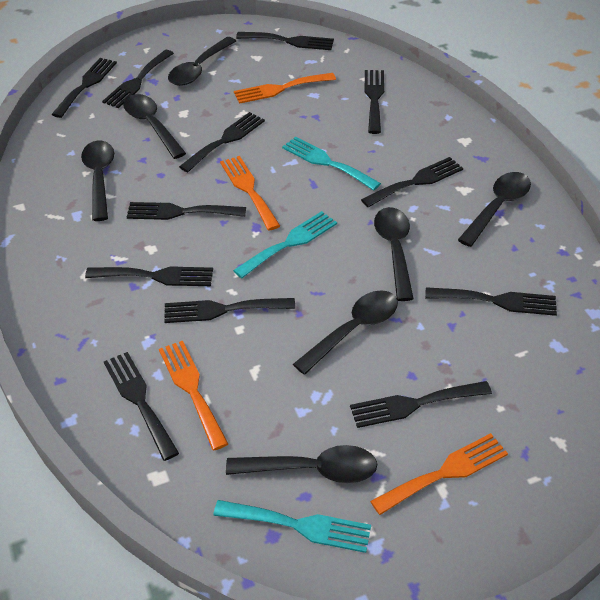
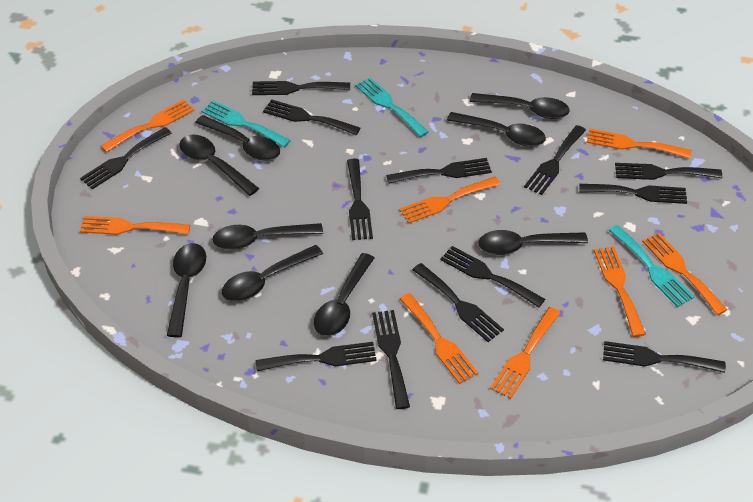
black fork: [51,58,117,118] [85,266,213,286] [102,50,174,108] [104,352,179,461] [127,202,246,220] [164,298,295,323] [179,112,265,172] [236,32,334,50] [350,381,492,428] [361,157,463,207] [364,70,384,134] [425,287,557,316] = 12 -> [80,127,171,189] [252,81,350,95] [256,342,377,371] [263,99,360,135] [347,159,373,240] [372,310,410,409] [386,158,492,184] [412,263,504,342] [440,246,545,308] [524,125,586,195] [579,184,687,204] [603,341,726,373] [615,163,722,180] = 13
black spoon: [81,141,114,221] [123,94,186,159] [168,37,236,86] [226,445,377,483] [293,290,398,375] [374,207,414,301] [458,172,531,247] = 7 -> [167,243,206,337] [180,135,259,196] [195,115,280,161] [213,223,323,250] [222,245,323,301] [314,253,374,336] [447,112,546,147] [470,93,570,119] [478,230,588,255] = 9
orange fork: [159,341,228,450] [220,156,280,230] [234,73,336,104] [370,433,508,515] = 4 -> [80,216,190,235] [101,100,195,152] [399,177,501,224] [400,293,478,384] [490,307,561,399] [586,129,692,158] [594,246,646,337] [642,233,727,315] = 8

